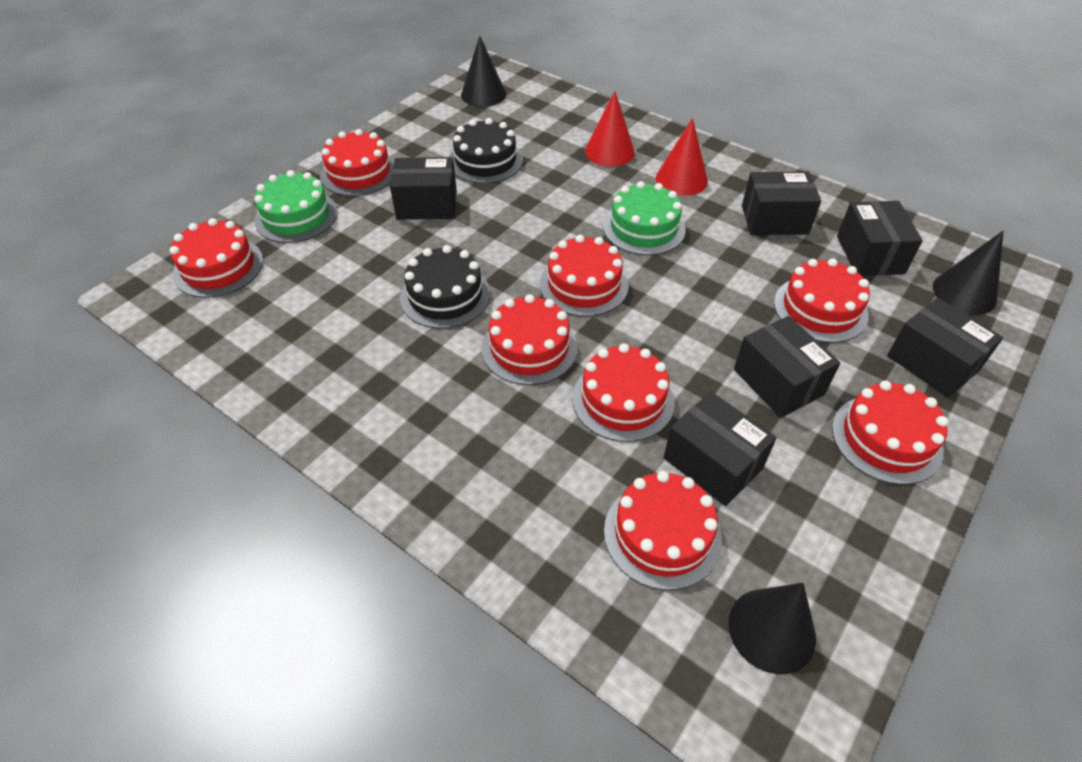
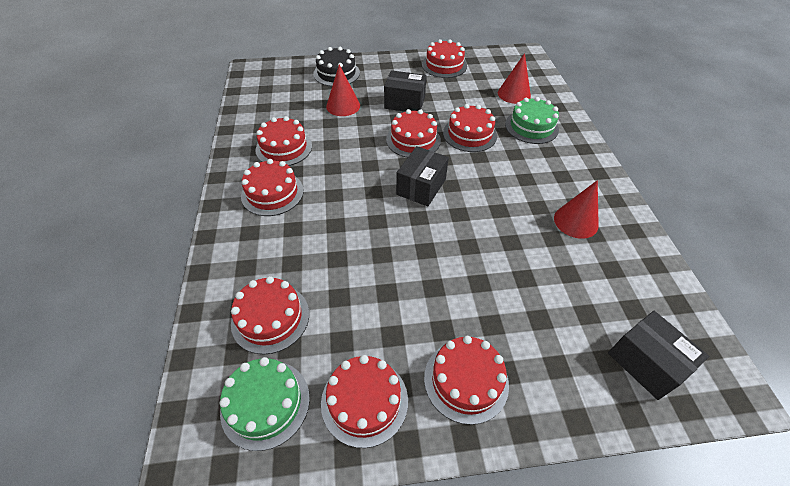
black box: [390,157,457,220] [664,392,777,506] [734,316,840,418] [742,172,821,235] [837,201,923,276] [887,298,1003,398] = 6 -> [384,70,427,112] [396,146,449,207] [608,311,709,400] = 3
black cake: [400,245,490,329] [449,118,523,184] = 2 -> [313,47,360,86] = 1
black cone: [461,36,506,107] [728,583,816,674] [933,231,1004,315] = 3 -> none = 0
red cone: [585,91,635,166] [656,118,708,196] = 2 -> [326,65,360,116] [498,53,531,104] [554,180,599,239] = 3

